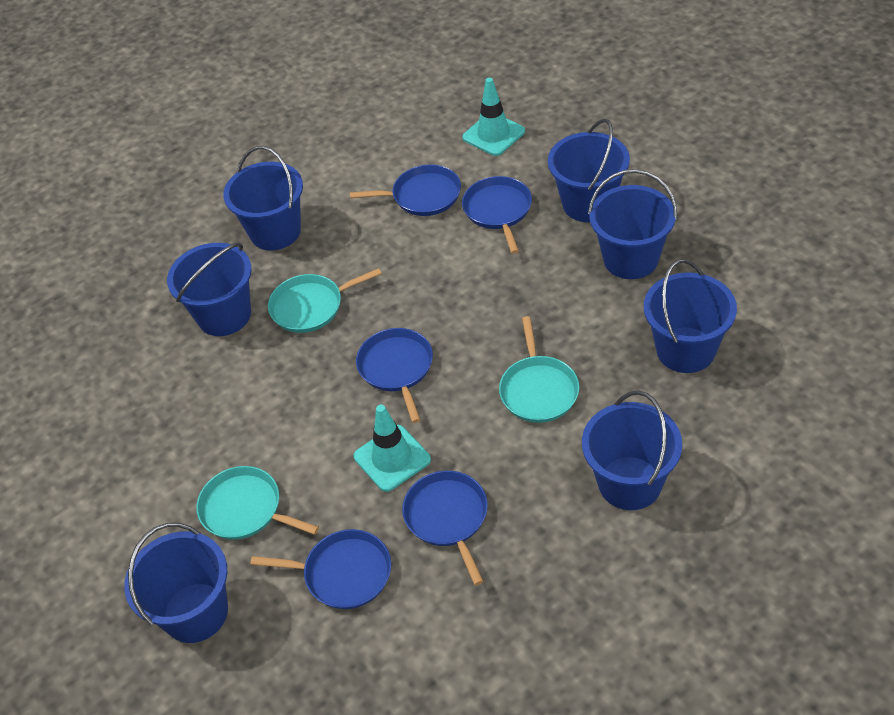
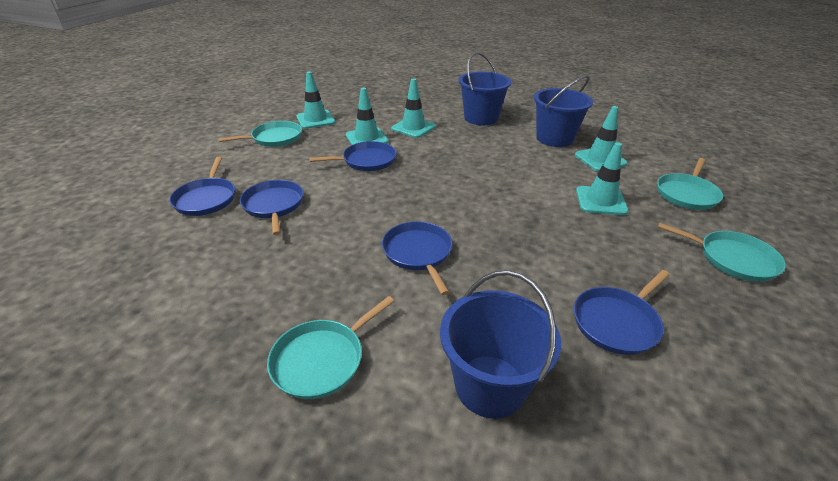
blue bucket: [124,523,228,643] [167,243,252,336] [223,146,303,250] [548,119,630,222] [582,391,682,510] [588,169,677,279] [644,259,737,373] = 7 -> [440,270,561,419] [458,52,512,125] [534,75,593,147] = 3
turquoise pan: [196,466,319,540] [268,268,382,333] [499,316,579,423] = 3 -> [219,121,302,147] [267,296,394,399] [657,158,723,210] [658,222,786,282] = 4
turquoise traffic cone: [354,405,431,492] [462,78,525,156] = 2 -> [297,71,335,129] [346,88,389,145] [391,78,436,138] [575,106,627,171] [576,142,629,215] = 5

